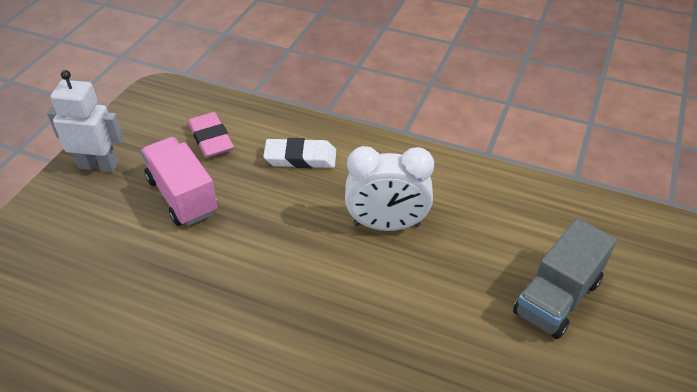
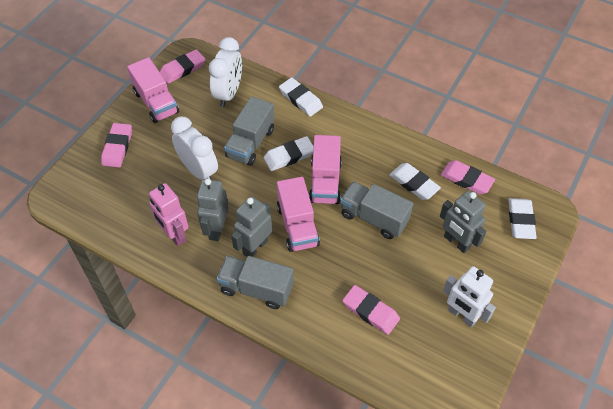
grey robot: none = 0 -> [197,179,229,241] [231,196,272,257] [440,191,486,253] = 3
grey truck: [513,218,617,339] = 1 -> [217,256,294,309] [224,96,274,166] [340,181,413,239] = 3
pink eraser: [188,112,234,158] = 1 -> [101,123,132,167] [160,49,205,84] [343,285,400,335] [441,160,495,194] = 4
pink robot: none = 0 -> [149,183,188,246] = 1
pink truck: [141,137,218,226] = 1 -> [127,57,179,123] [277,177,320,252] [309,135,342,204] = 3
white clock: [345,146,434,231] = 1 -> [171,116,218,180] [209,37,242,107] = 2
white eraser: [263,138,336,168] = 1 -> [264,136,314,171] [279,78,323,117] [389,163,441,200] [508,198,537,239] = 4

